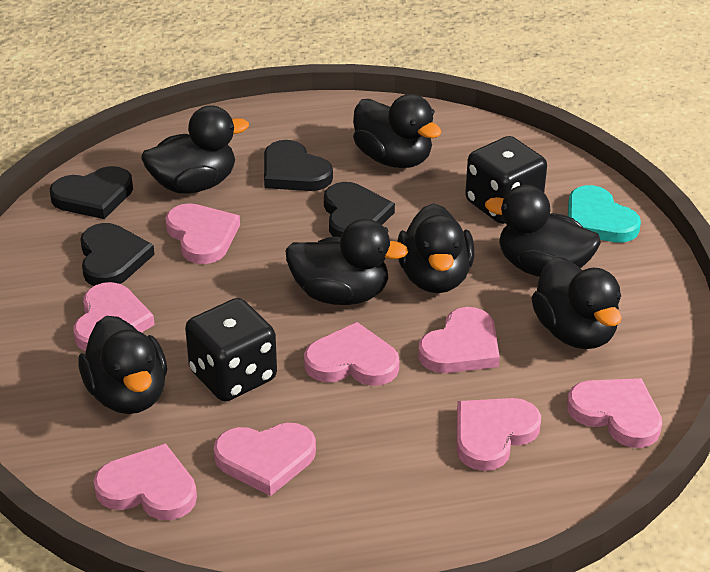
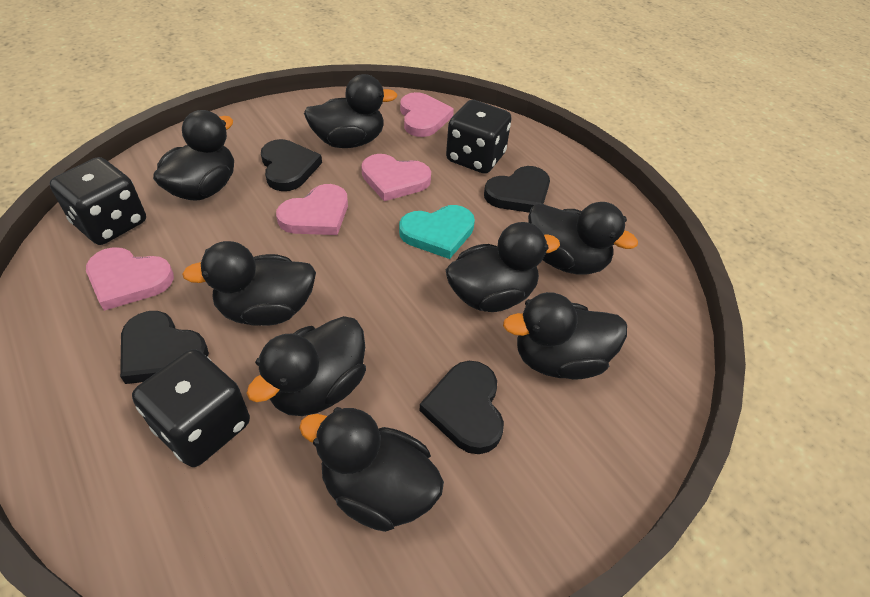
black dice: [185,298,277,402] [465,136,547,224] = 2 -> [50,157,146,245] [132,349,250,467] [446,100,512,174] = 3
black duck: [78,316,167,414] [142,105,249,194] [286,219,408,305] [353,94,442,168] [397,203,475,293] [485,185,601,277] [532,257,622,349] = 7 -> [153,110,234,201] [182,241,316,326] [246,316,366,416] [299,407,444,532] [304,74,398,148] [446,222,560,312] [503,292,627,380] [528,202,638,275] = 8
pink heart: [74,282,155,352] [94,443,197,520] [165,203,240,264] [214,423,316,496] [304,322,399,386] [418,307,500,373] [457,398,541,471] [567,378,662,448] = 8 -> [86,247,174,311] [276,184,348,235] [361,154,431,201] [400,92,454,137] = 4

